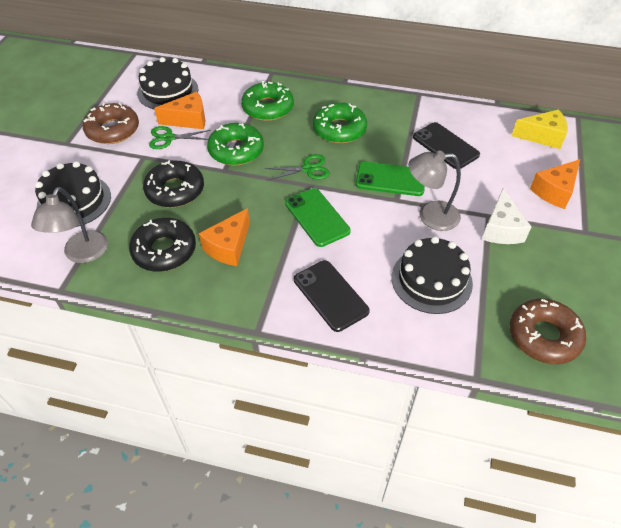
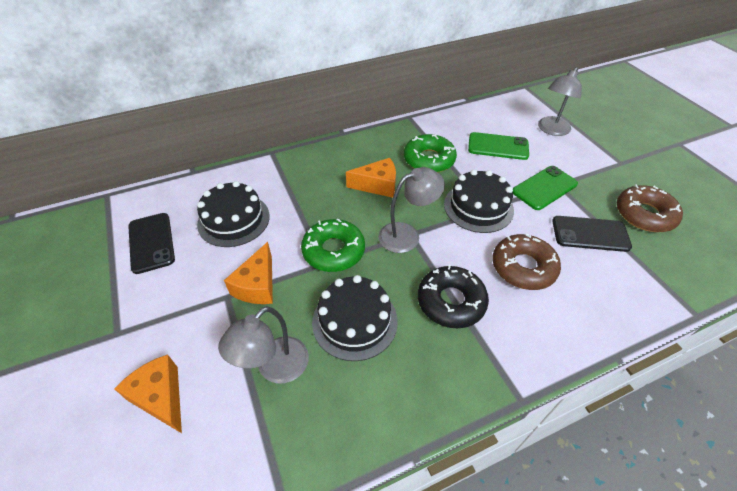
black donut: [129,218,196,272] [143,160,204,208] = 2 -> [418,265,489,328] = 1
green donut: [207,123,264,166] [241,81,294,121] [313,103,367,143] = 3 -> [301,219,365,272] [404,134,457,172] = 2
green scissors: [149,126,211,149] [264,154,330,180] = 2 -> none = 0
grey lamp: [31,187,108,263] [408,151,461,231] = 2 -> [218,306,309,383] [378,167,445,253] [538,67,582,136] = 3
white cheese: [482,188,532,244] = 1 -> none = 0
yellow cheese: [512,110,568,149] = 1 -> none = 0

